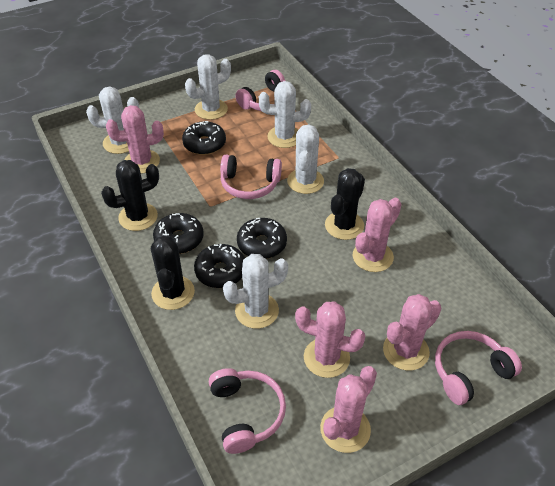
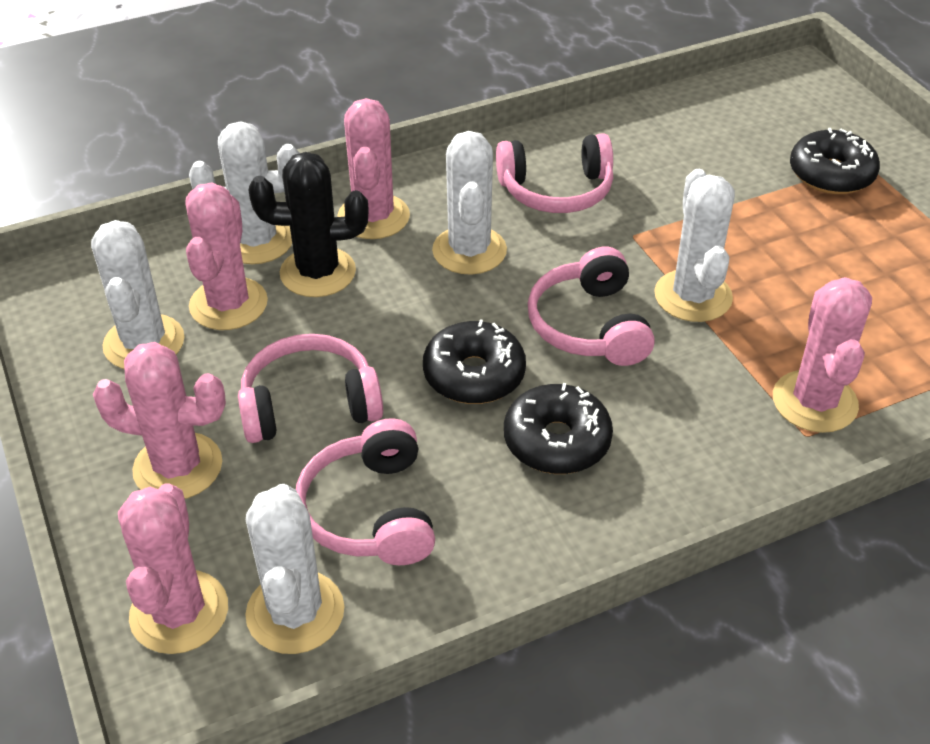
black cactus: [101,160,159,231] [151,235,195,310] [325,168,365,240] = 3 -> [249,152,368,297] = 1
black donut: [153,213,204,254] [182,121,226,155] [194,244,245,288] [237,218,287,259] = 4 -> [423,320,526,404] [504,383,613,474] [790,128,880,194] = 3

